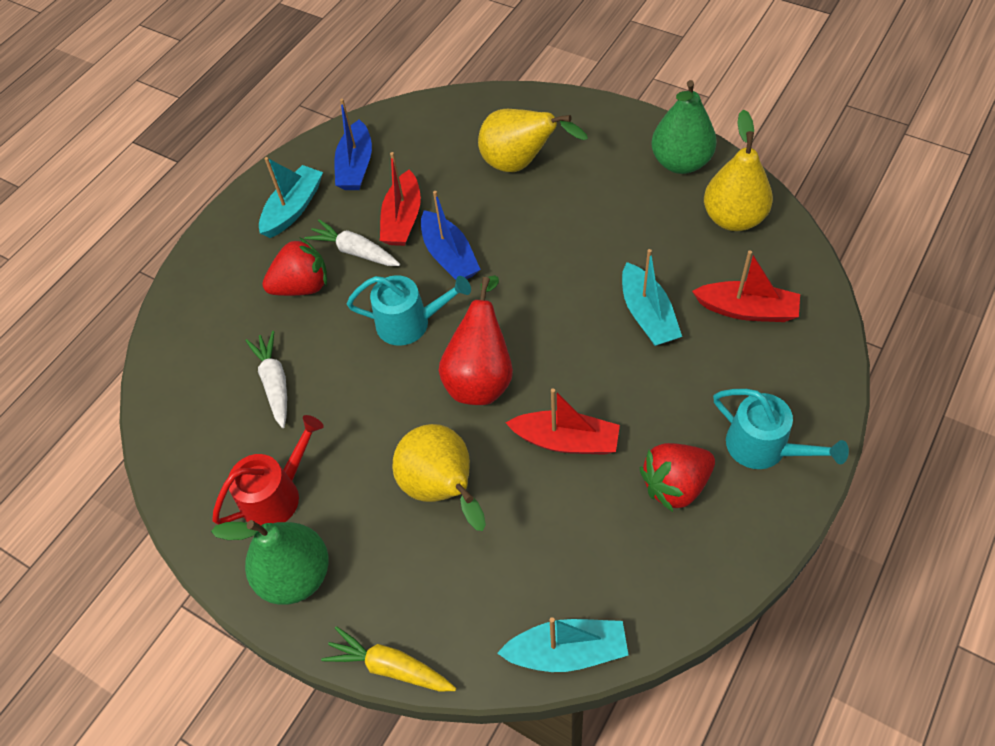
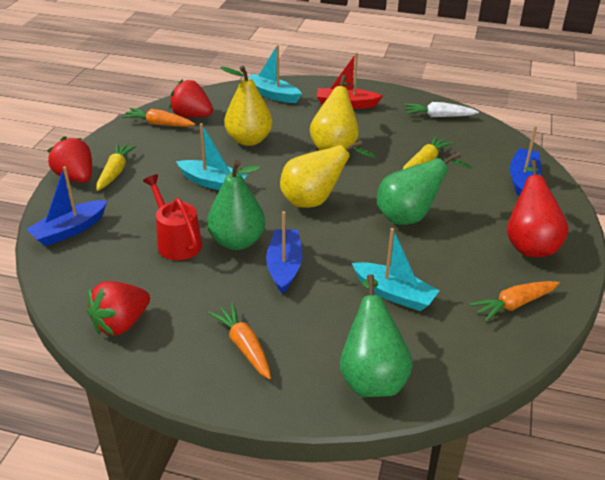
blue boat: [334,99,372,190] [421,191,481,280] = 2 -> [26,166,107,246] [266,211,302,294] [510,126,541,196] = 3
green pear: [211,520,329,605] [652,80,717,174] = 2 -> [207,160,265,250] [340,274,413,397] [377,152,472,225] = 3
orange carrot: none = 0 -> [122,108,195,127] [208,303,271,379] [469,281,560,322] = 3
red boat: [380,152,421,246] [506,388,620,455] [692,251,800,322] = 3 -> [317,52,383,109] = 1
red strawberry: [262,238,327,296] [640,443,715,512] = 2 -> [47,136,92,183] [87,281,150,336] [169,79,213,117] = 3
turquoise watering can: [347,275,471,346] [713,389,849,469] = 2 -> none = 0
white carrot: [245,331,287,428] [304,219,400,266] = 2 -> [404,102,479,117] = 1
yellow carrot: [321,626,456,691] = 1 -> [96,143,137,191] [402,136,454,170] = 2

